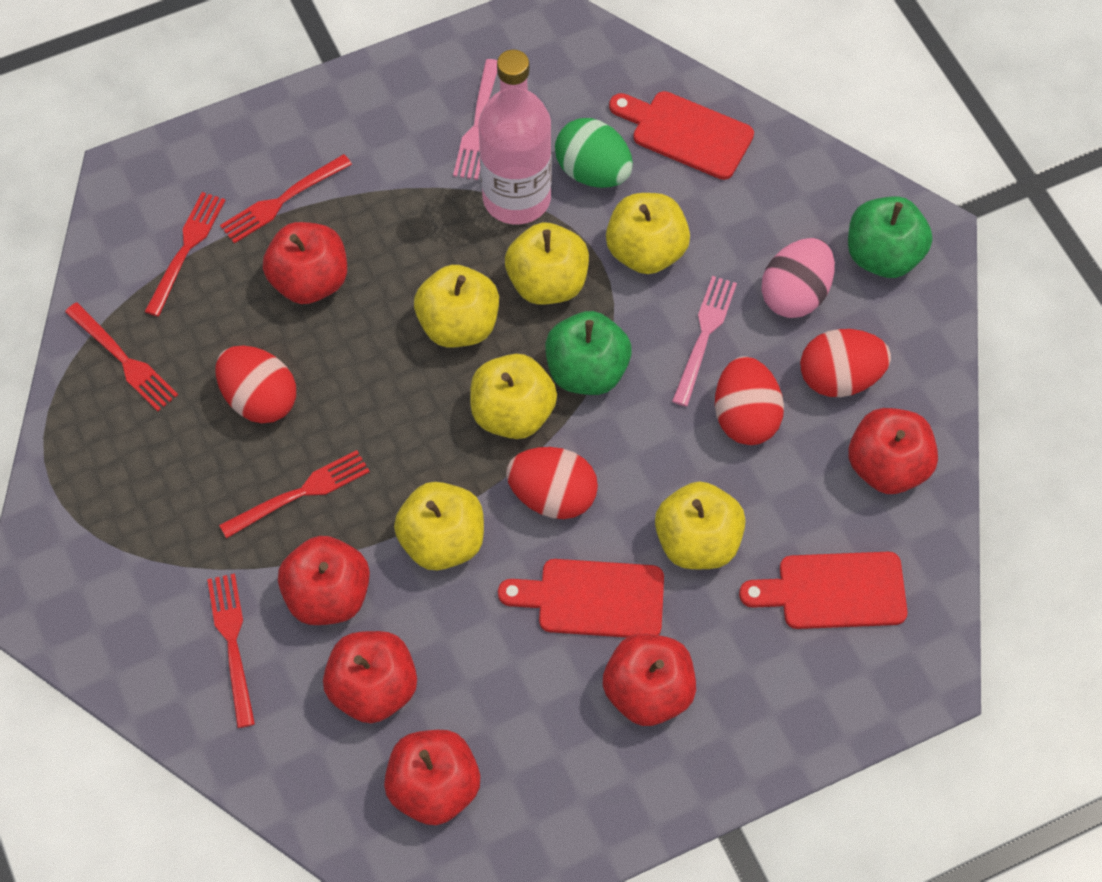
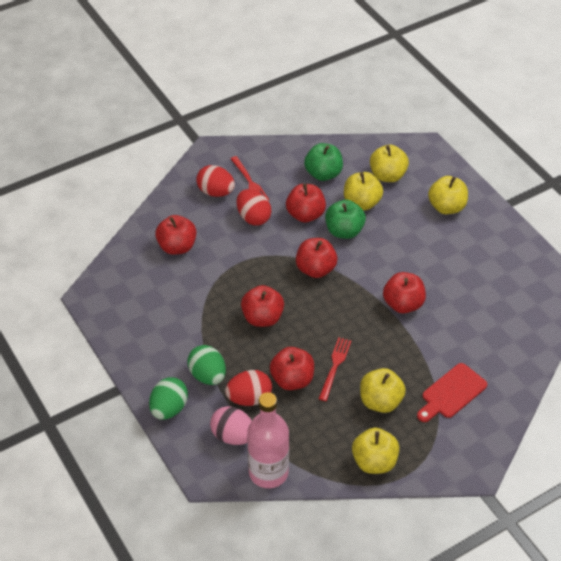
green egg: [555,118,633,188] = 1 -> [149,377,188,420] [187,345,226,385] = 2
pink fork: [453,59,497,180] [672,276,737,407] = 2 -> none = 0
red cutting board: [498,559,664,637] [609,91,754,180] [739,552,908,629] = 3 -> [417,363,487,422] = 1
red egg: [215,346,296,423] [506,447,598,519] [715,356,784,445] [800,329,891,397] = 4 -> [196,165,235,197] [225,370,272,406] [237,189,272,226] = 3
red fork: [65,303,178,411] [145,192,225,317] [207,573,255,728] [219,450,370,539] [220,154,352,243] = 5 -> [231,156,269,201] [319,337,351,401] = 2
yellow apple: [394,482,484,570] [414,265,499,347] [470,354,557,439] [505,223,589,305] [606,193,690,274] [655,481,746,569] = 6 -> [344,172,383,210] [352,428,399,474] [360,368,406,413] [370,145,409,182] [428,176,468,214] = 5

